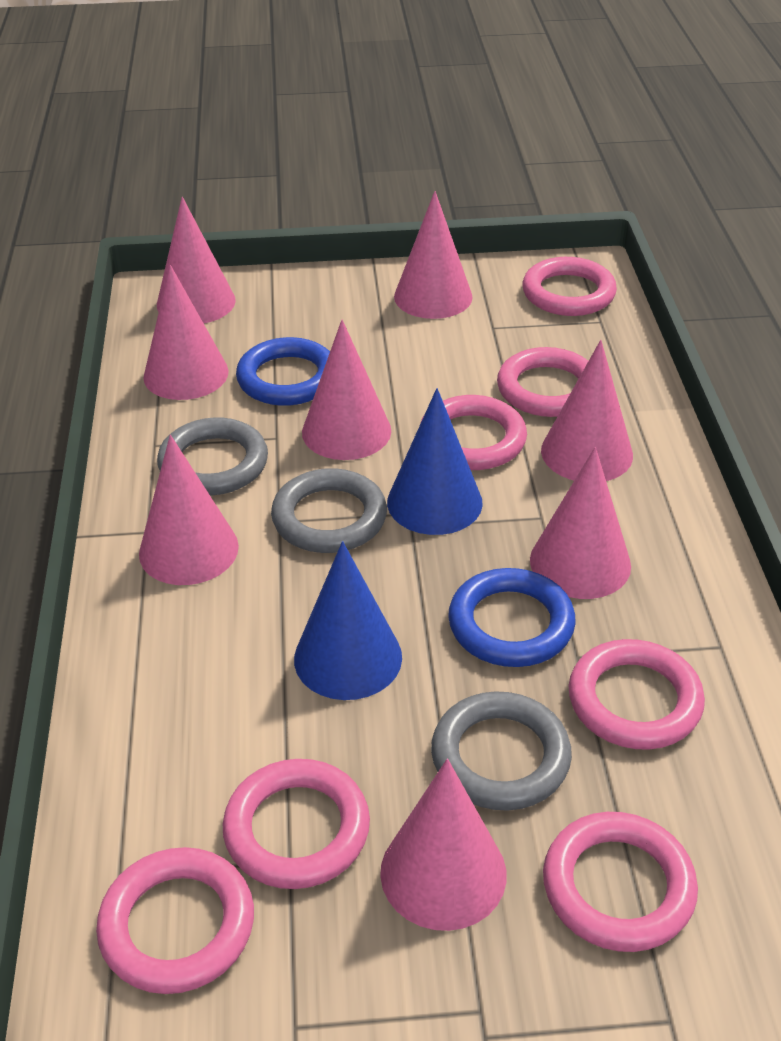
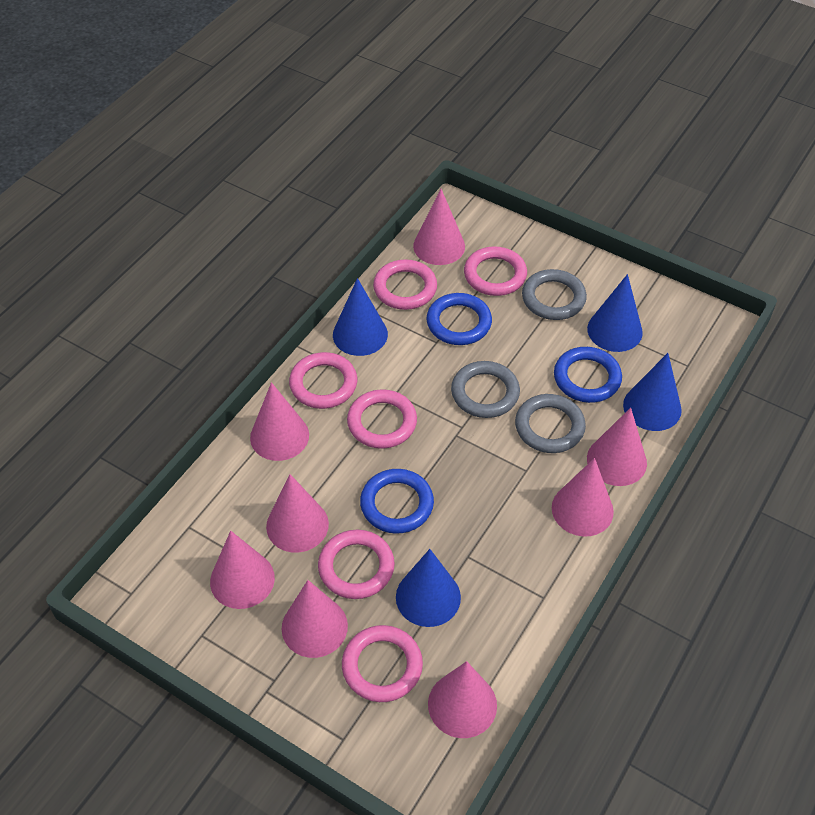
blue cone: [294,541,402,700] [387,388,483,535] = 2 -> [333,278,388,356] [396,549,461,627] [587,274,643,352] [623,353,682,431] = 4
blue ring: [236,337,330,406] [448,568,576,667] = 2 -> [360,469,434,534] [427,293,492,345] [554,347,622,403] = 3
pink ring: [96,847,254,994] [223,759,370,889] [420,395,527,470] [497,347,588,417] [522,257,617,316] [543,812,698,952] [569,639,705,750] = 7 -> [289,352,357,409] [318,530,395,599] [342,625,423,702] [347,389,417,449] [373,259,437,310] [464,246,527,296] = 6

